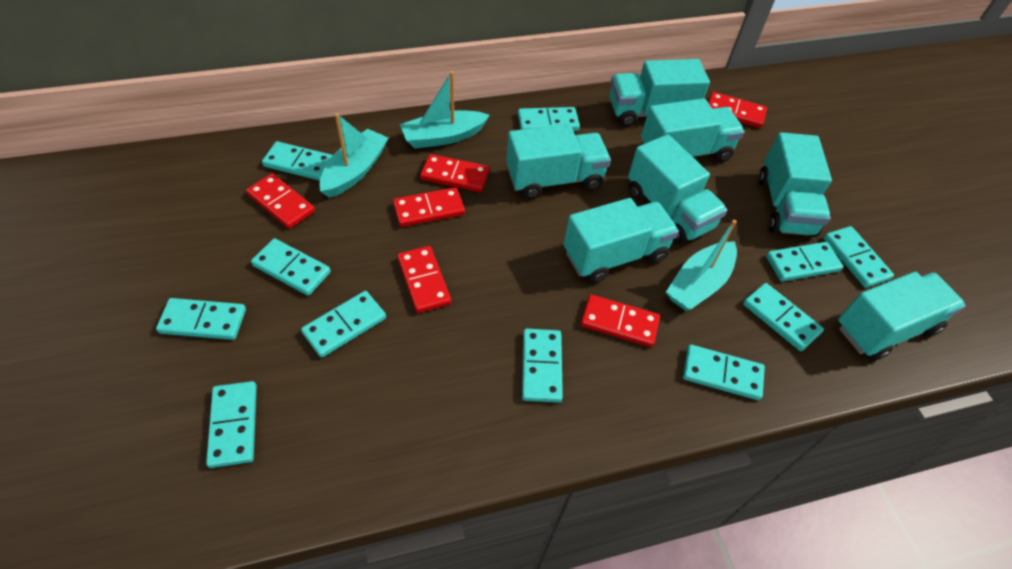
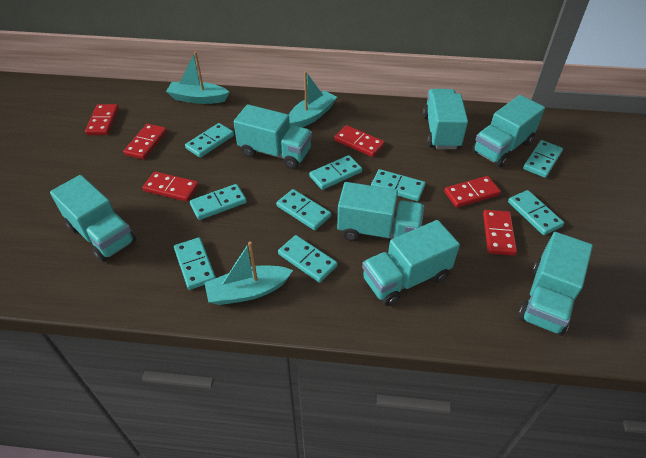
turquoise domino: [156,298,246,340] [206,381,257,468] [251,238,331,296] [262,141,333,181] [301,291,386,358] [518,107,580,131] [522,329,563,403] [683,345,765,400] [743,283,824,351] [766,242,843,282] [823,226,894,288] = 11 -> [174,237,216,290] [185,123,234,158] [190,184,247,220] [276,189,331,230] [278,235,338,283] [309,155,362,190] [371,169,426,201] [508,190,564,235] [523,140,563,178] = 9

